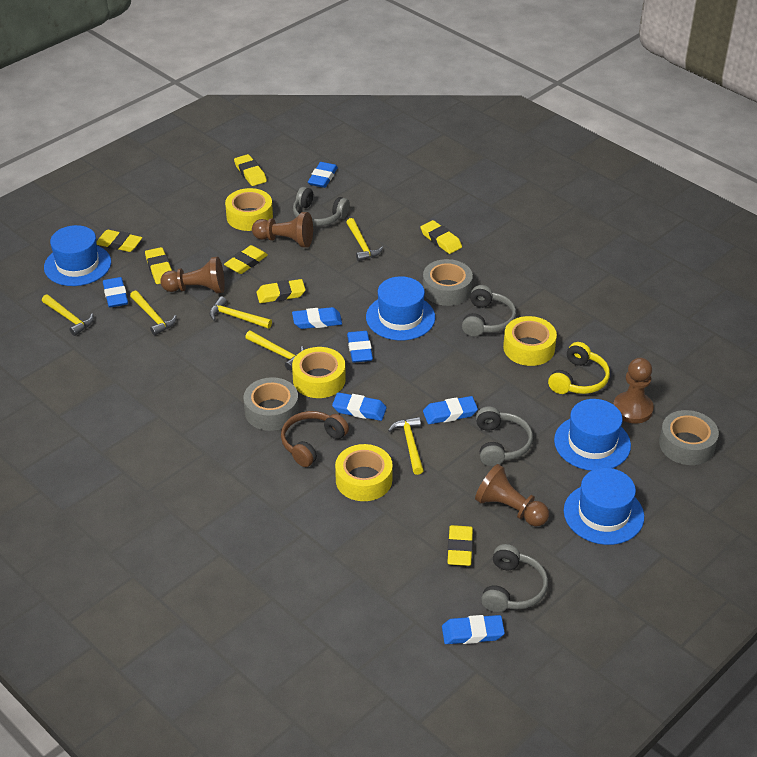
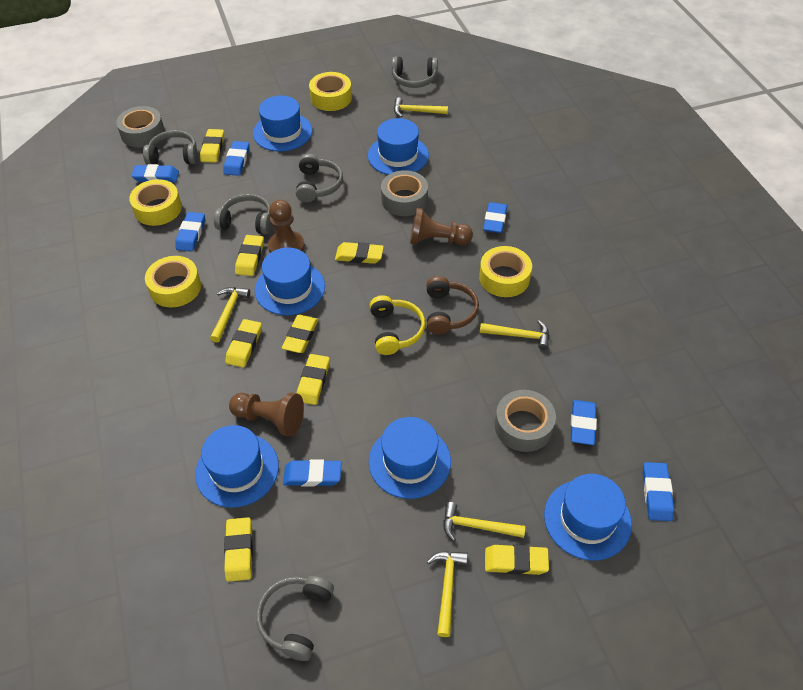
blue hat: [44,225,111,286] [366,276,435,341] [554,399,631,471] [564,468,644,545] = 4 -> [195,425,279,508] [253,95,312,151] [255,248,325,315] [368,118,429,175] [369,417,451,499] [544,474,632,561] = 6
brown pawn: [160,257,225,294] [252,212,313,247] [475,464,549,527] [613,358,654,424] = 4 -> [229,393,304,437] [268,199,305,253] [410,208,473,245] = 3
grey headphones: [293,187,350,226] [462,285,516,336] [476,406,533,466] [481,544,548,612] = 4 -> [143,130,198,165] [214,194,272,235] [256,576,334,661] [296,154,343,202] [392,57,438,88] = 5
yellow eraser: [96,230,142,252] [145,247,172,284] [224,245,268,274] [234,154,267,186] [256,279,306,303] [420,220,462,254] [447,525,473,566] = 7 -> [200,129,224,163] [224,517,253,582] [225,319,262,367] [235,235,264,276] [282,315,318,353] [297,354,330,405] [335,242,384,264] [485,544,549,575] = 8
yellow hammer: [42,295,94,336] [130,291,177,335] [209,296,272,329] [245,331,305,371] [346,218,383,261] [388,417,424,475] = 6 -> [210,287,250,342] [394,97,448,117] [427,551,468,637] [443,502,525,541] [480,320,549,350] = 5

